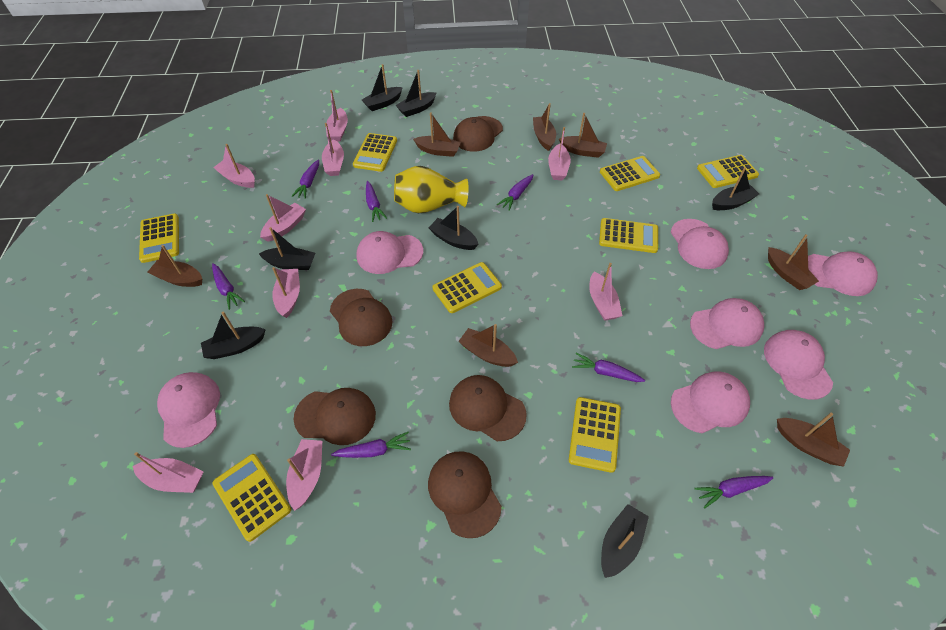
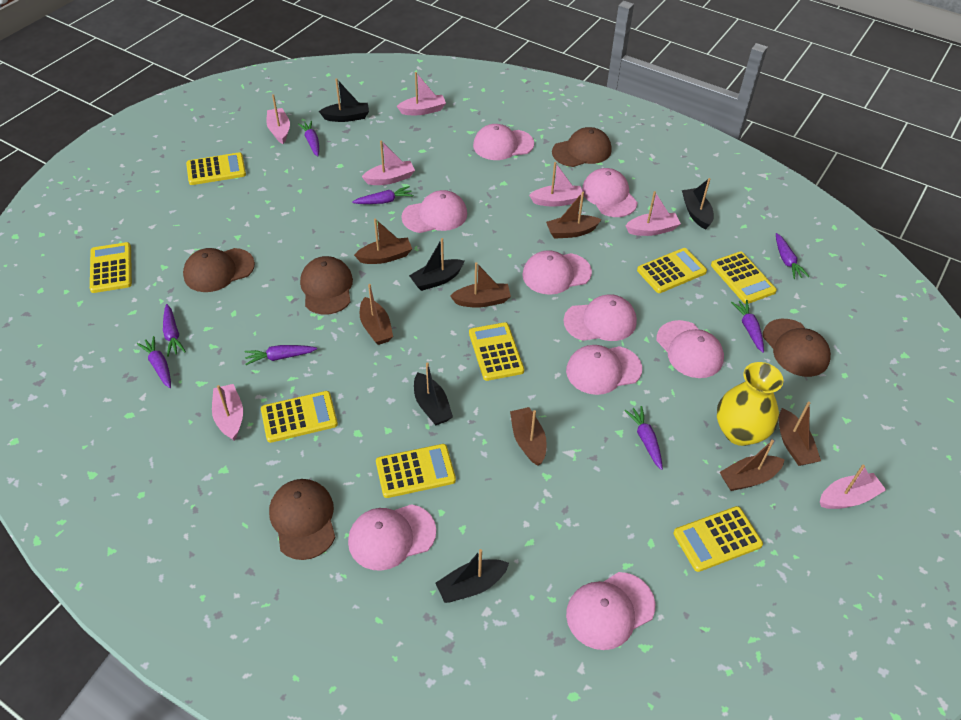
black boat: [201,312,266,359] [259,227,315,270] [362,64,403,111] [396,70,436,117] [429,206,479,250] [601,504,649,578] [712,167,759,210] = 7 -> [319,78,369,122] [409,238,464,291] [414,362,453,425] [435,549,509,603] [682,178,713,230] = 5
pink boat: [132,452,204,493] [213,144,255,188] [260,194,306,242] [272,267,300,318] [286,439,322,511] [322,123,344,176] [326,90,348,141] [548,127,571,180] [589,263,623,321] = 9 -> [212,384,243,440] [266,94,290,144] [362,140,415,185] [397,72,446,115] [529,162,582,207] [625,191,681,236] [820,465,886,509] = 7
pink cap: [157,372,220,448] [356,231,423,274] [671,219,729,269] [671,371,750,433] [690,298,764,349] [764,330,833,400] [808,251,878,296] = 7 -> [348,504,436,571] [401,190,467,233] [473,124,534,160] [522,250,592,295] [564,294,637,341] [566,345,642,395] [566,572,655,650] [582,168,638,217] [657,320,724,378] = 9
purple carrot: [212,263,245,310] [292,159,319,199] [331,432,411,458] [366,181,387,222] [497,174,533,211] [572,353,645,382] [694,476,773,508] = 7 -> [137,336,171,388] [163,304,186,357] [245,345,317,365] [298,121,319,157] [352,186,413,204] [624,406,663,470] [731,300,764,353] [776,233,809,279] = 8

